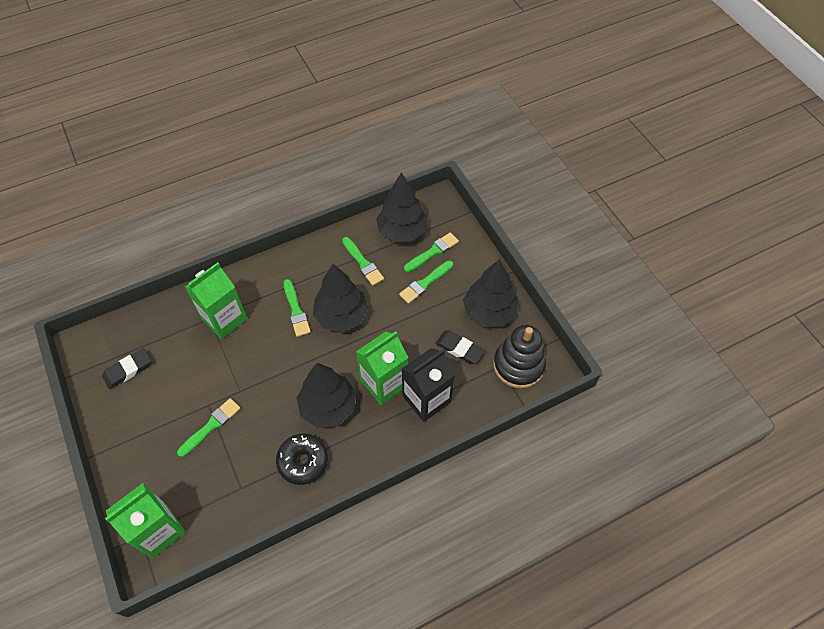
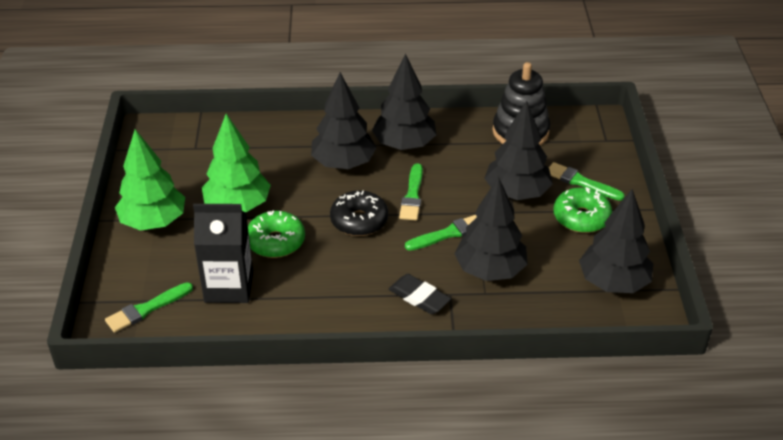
black eraser: [102,348,152,389] [435,330,485,364] = 2 -> [389,274,451,314] = 1
black tree: [296,363,356,428] [313,264,369,332] [376,173,428,242] [463,259,518,327] = 4 -> [311,72,377,169] [372,53,436,150] [454,177,528,281] [484,101,553,200] [579,189,653,293] = 5
green brush: [177,398,241,457] [283,279,311,337] [342,237,384,286] [399,261,453,304] [404,232,459,272] = 5 -> [105,282,193,333] [399,163,423,221] [405,215,477,251] [549,162,625,201] = 4
green carton: [105,483,186,558] [185,262,248,339] [356,331,409,405] = 3 -> none = 0
green donut: none = 0 -> [248,211,305,258] [553,187,612,233] = 2
green tree: none = 0 -> [115,129,185,231] [202,114,271,212] = 2

